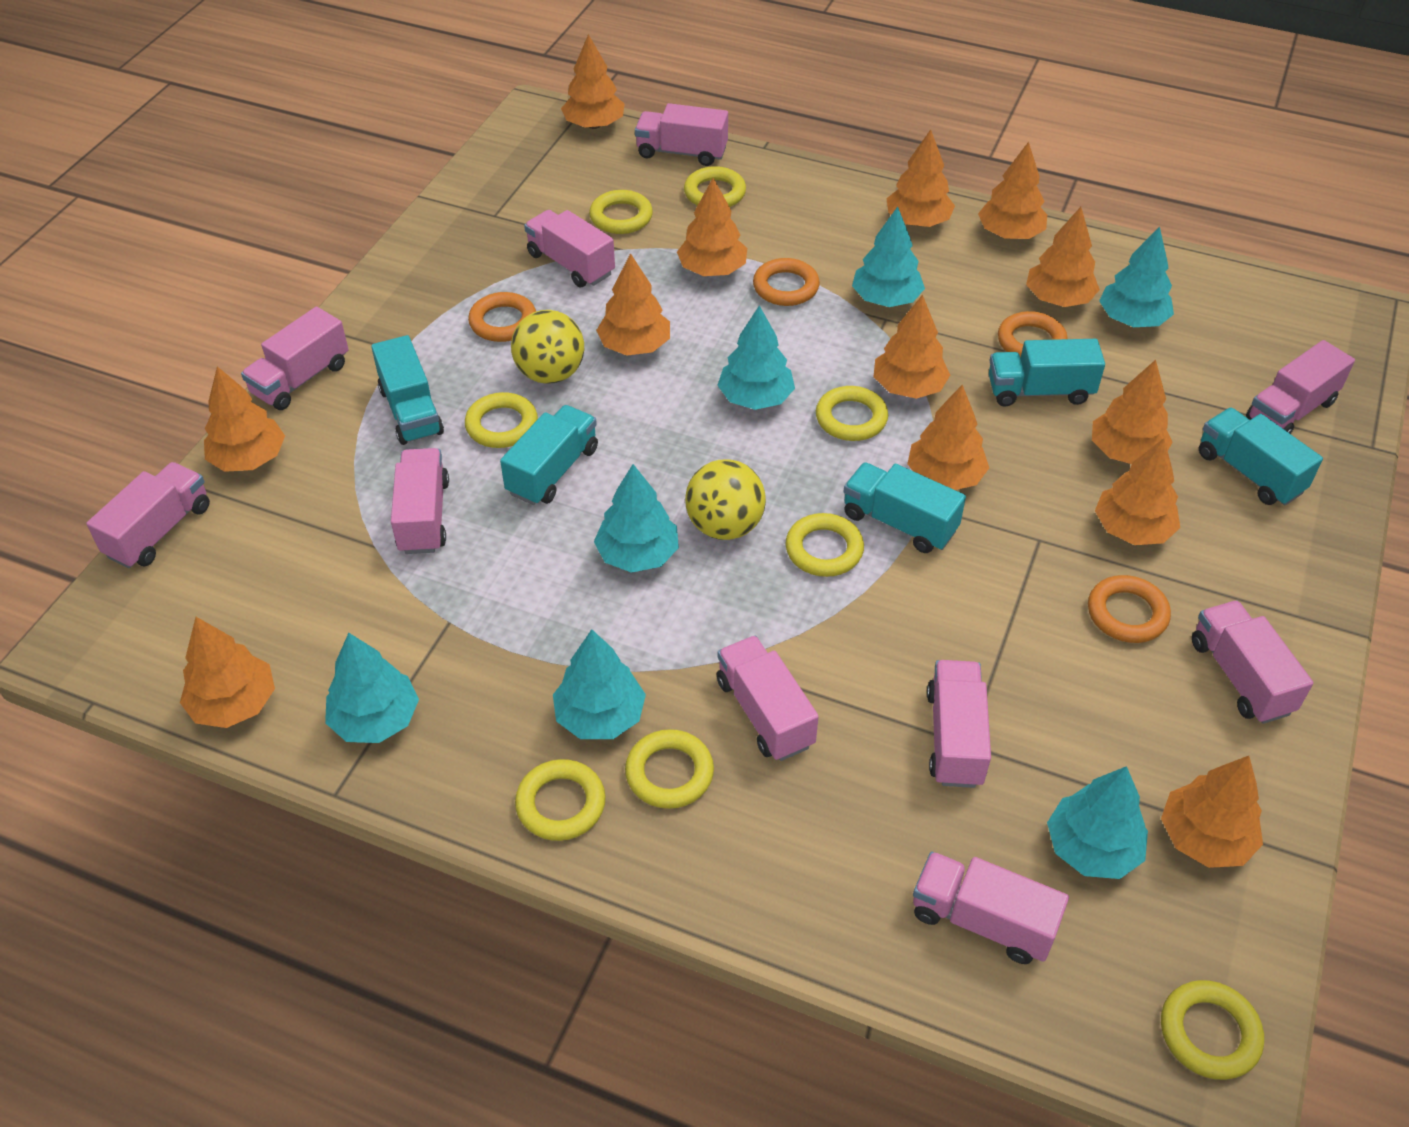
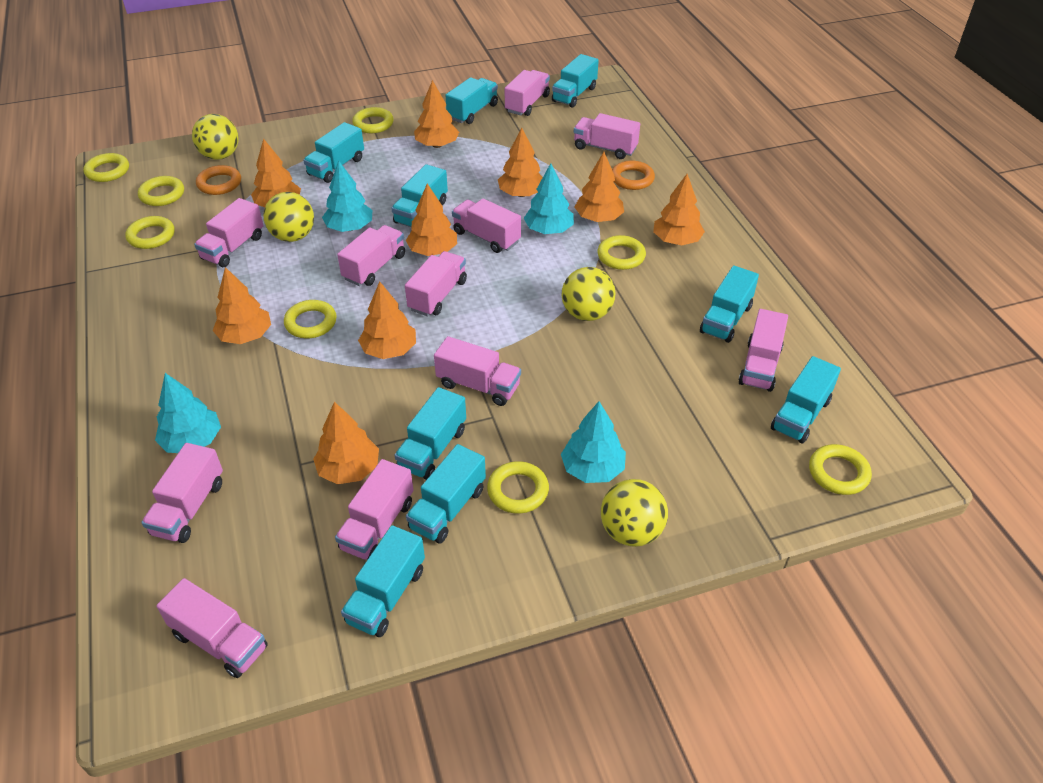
orange ring: [468,292,536,342] [753,258,820,306] [998,311,1068,358] [1088,575,1171,643] = 4 -> [196,165,241,195] [612,161,655,190] = 2
orange tree: [180,617,275,728] [204,367,285,472] [561,34,625,129] [596,253,670,356] [677,178,747,276] [874,294,950,399] [886,130,955,227] [907,385,989,490] [978,142,1047,239] [1026,207,1100,307] [1092,360,1173,464] [1095,438,1180,545] [1161,756,1263,868] = 13 -> [213,267,271,344] [251,138,301,207] [313,402,379,485] [358,281,416,359] [406,183,457,256] [414,80,459,148] [498,128,543,197] [575,152,624,222] [653,174,705,245] = 9
pink truck: [86,462,210,568] [241,307,349,410] [391,448,449,554] [524,210,615,287] [635,103,728,166] [717,635,819,761] [913,852,1069,964] [927,660,991,788] [1192,600,1313,724] [1246,340,1355,434] = 10 -> [141,443,223,543] [157,578,268,678] [194,198,263,267] [335,459,413,560] [337,225,405,286] [405,251,467,316] [434,336,521,406] [452,199,521,253] [505,70,550,116] [574,113,640,159] [738,309,788,392] = 11
turquoise tree: [325,633,419,743] [553,629,646,739] [594,464,679,573] [717,305,795,410] [852,207,925,307] [1047,766,1148,879] [1099,227,1174,327] = 7 -> [155,373,221,453] [322,161,372,232] [524,163,574,234] [561,401,626,483] = 4
turquoise truck: [371,335,444,445] [500,405,598,505] [843,463,966,553] [989,339,1105,407] [1199,408,1323,505] = 5 -> [303,122,364,183] [341,525,425,637] [391,164,448,227] [394,387,466,480] [406,444,486,544] [445,77,498,124] [552,54,599,108] [700,265,759,343] [771,356,841,443] = 9
yellow ball: [511,310,584,384] [685,460,766,540] = 2 -> [192,114,239,160] [263,192,314,242] [562,267,615,321] [601,479,668,547] = 4

